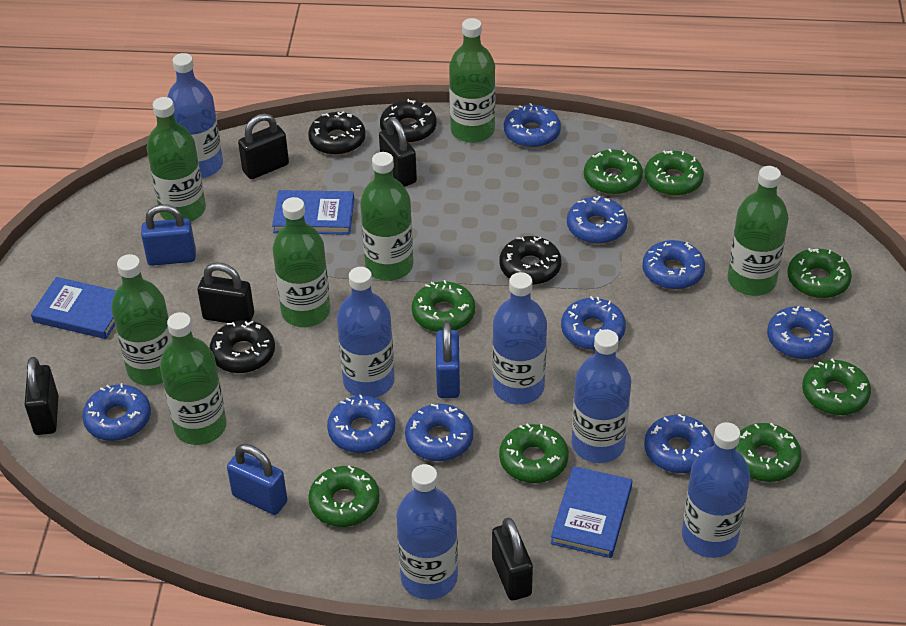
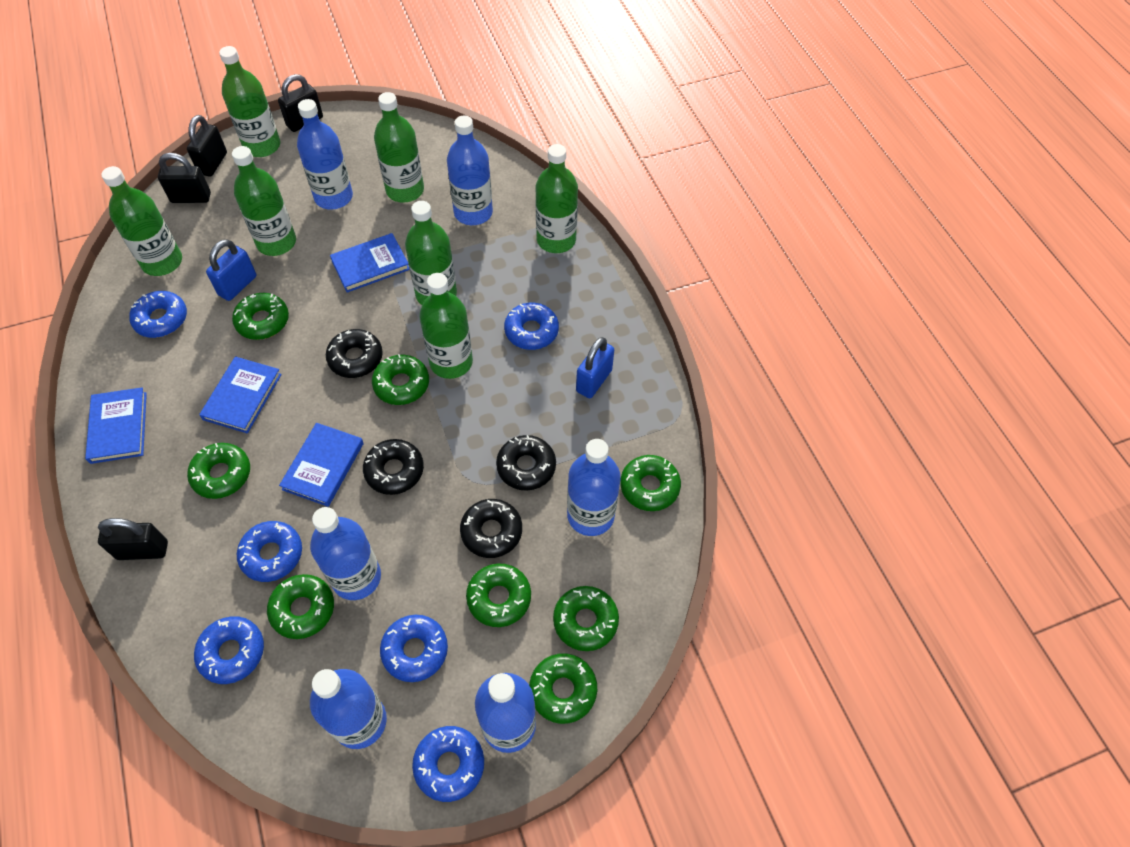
black padlock: [25,357,59,435] [198,263,254,323] [238,113,289,179] [379,117,417,187] [492,518,533,600] = 5 -> [98,518,168,560] [158,153,211,203] [187,115,227,177] [278,74,323,132] = 4
blue book: [31,277,116,339] [272,190,354,235] [550,466,632,558] = 3 -> [85,387,147,464] [199,356,282,433] [279,423,364,507] [330,233,410,293] = 4
blue donut: [82,383,151,441] [327,395,395,453] [405,404,474,461] [504,103,561,148] [561,296,626,350] [567,196,628,244] [642,240,705,290] [644,414,714,473] [767,306,834,359] = 9 -> [129,291,187,338] [194,616,264,684] [237,521,302,582] [380,615,448,682] [412,726,484,802] [504,303,559,350] = 6
blue padlock: [141,204,196,266] [227,444,287,515] [436,321,460,398] = 3 -> [206,239,256,301] [576,337,614,398] = 2

